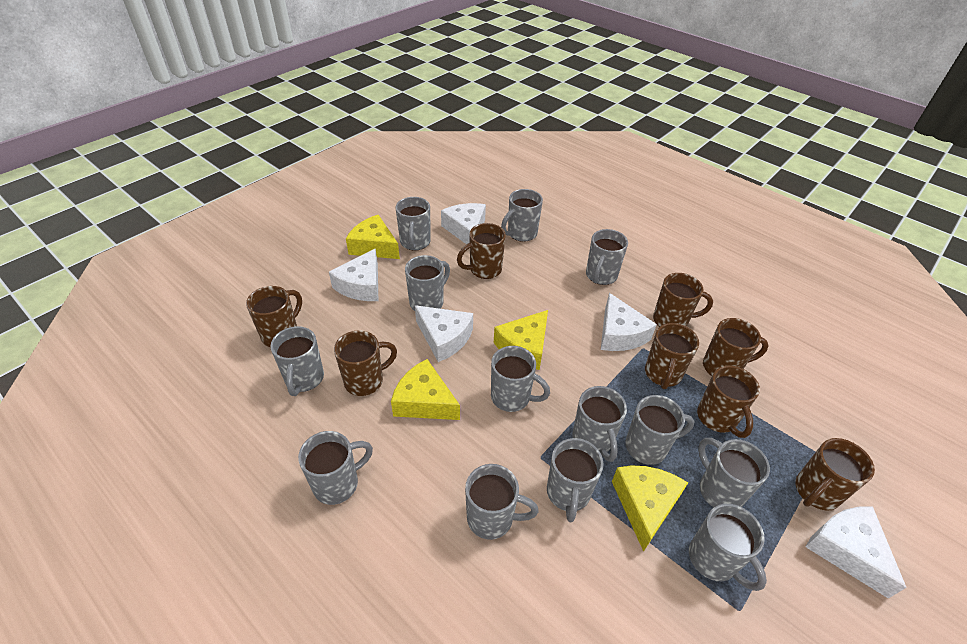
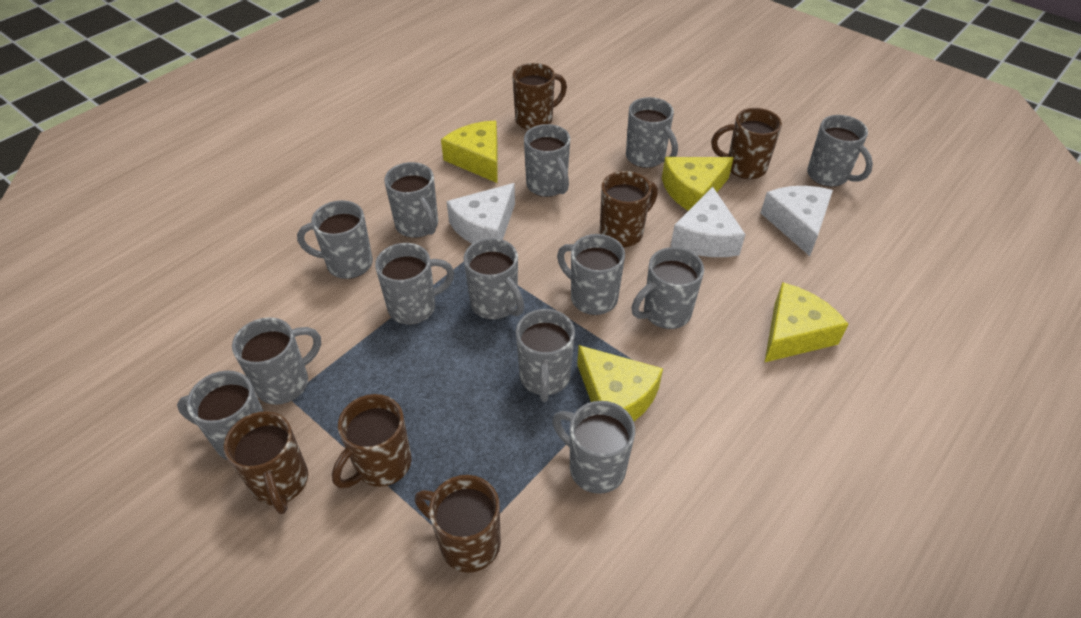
brown mug: [246,286,302,347] [334,330,397,396] [457,223,506,279] [645,323,699,389] [653,273,713,327] [697,366,760,438] [703,318,769,376] [795,438,875,511] = 8 -> [224,411,308,514] [332,394,411,488] [415,475,501,573] [512,63,567,130] [600,171,658,247] [711,108,782,179] = 6
white cheese: [329,249,378,301] [415,305,473,362] [441,203,486,244] [601,293,657,351] [805,506,907,599] = 5 -> [446,183,515,244] [671,187,745,257] [761,186,833,256] = 3

